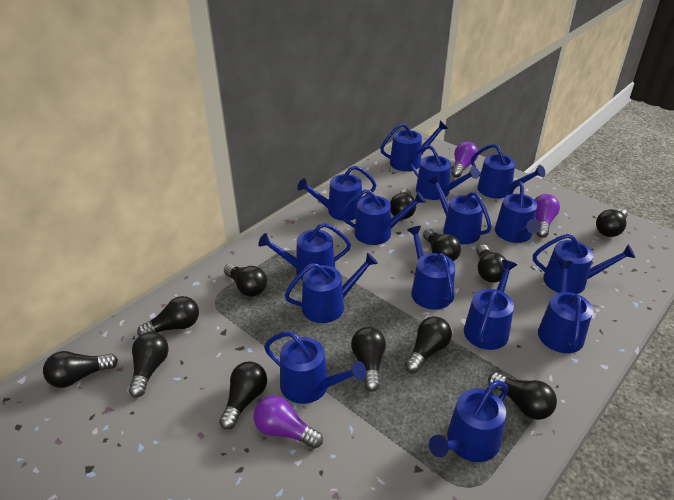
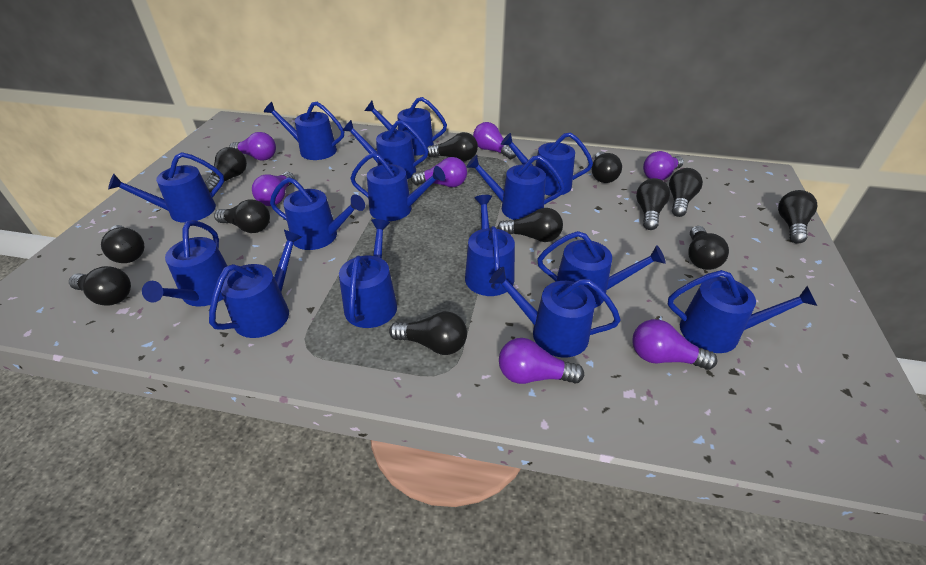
purple light bulb: [254,396,323,449] [451,142,478,178] [535,194,560,238] = 3 -> [229,132,276,161] [252,172,295,206] [411,157,467,187] [473,122,516,159] [499,338,584,384] [632,319,717,370] [643,151,684,180] = 7

